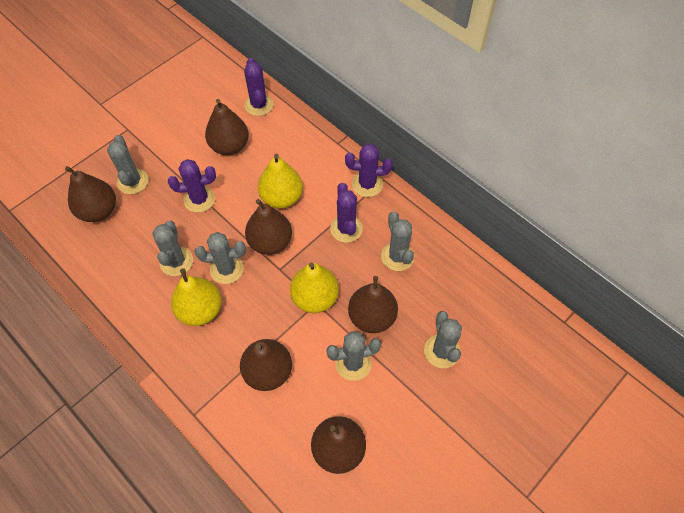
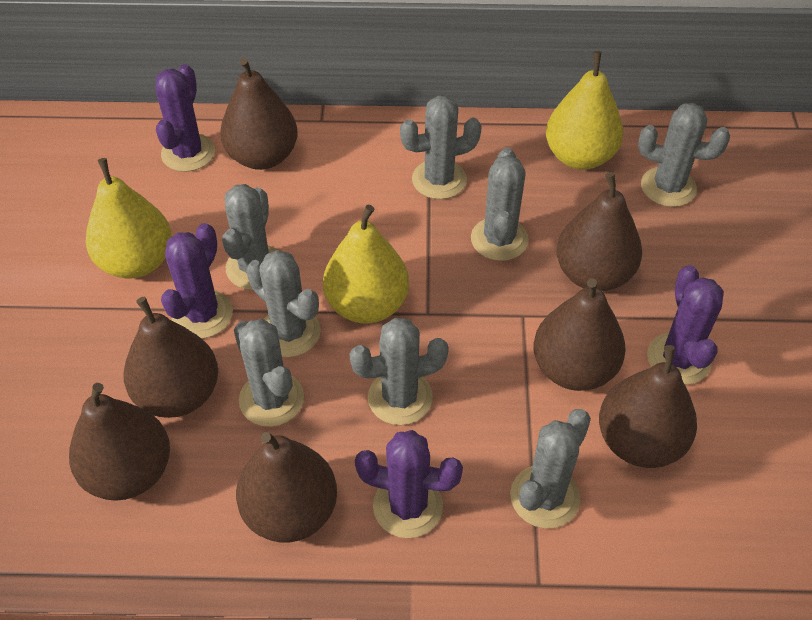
brown pear: [65,166,116,222] [205,99,249,155] [240,339,292,391] [245,199,292,255] [311,416,366,474] [348,276,398,333] = 6 -> [69,383,170,501] [124,297,218,418] [220,58,298,170] [236,432,337,543] [533,278,626,391] [556,172,642,291] [599,345,697,468] = 7
grey cactus: [107,135,148,194] [152,221,193,276] [195,232,246,284] [326,331,381,381] [381,212,414,271] [424,311,462,368] = 6 -> [222,184,277,290] [234,319,304,427] [246,250,321,357] [349,318,449,425] [400,95,482,199] [471,148,529,261] [510,409,591,528] [638,103,730,207] = 8

